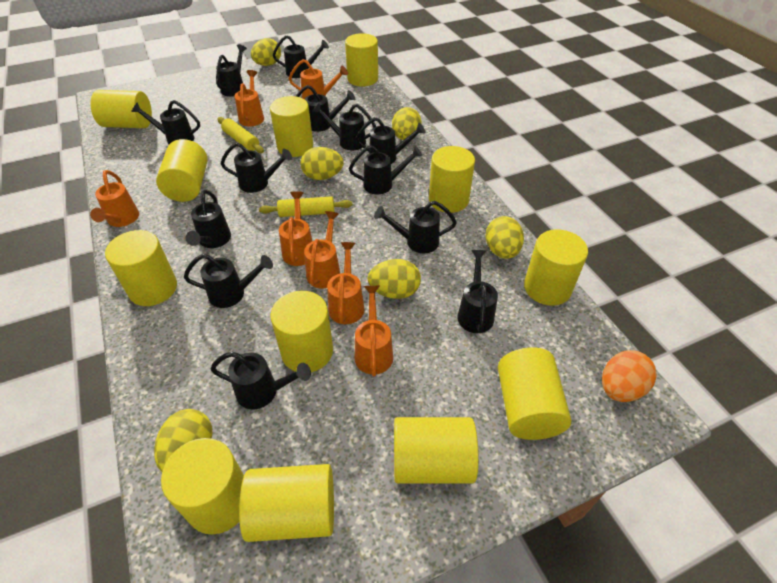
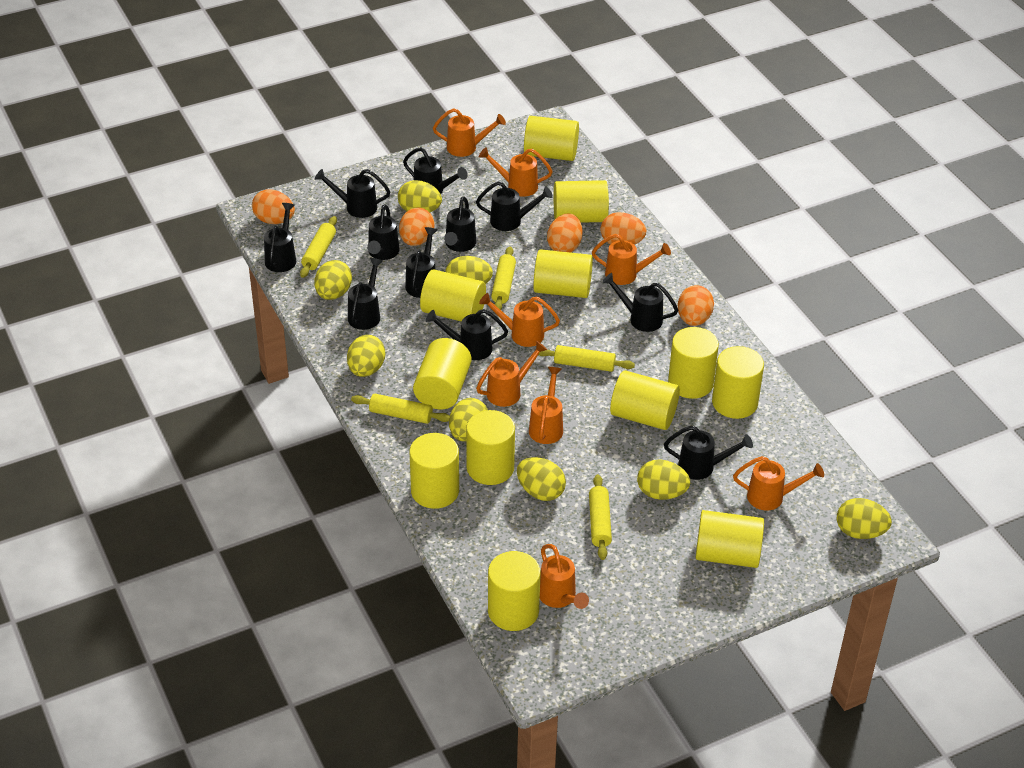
black watering can: [131,100,200,144] [184,254,273,308] [186,190,231,248] [211,352,311,409] [216,44,247,97] [221,143,292,193] [273,35,329,78] [296,85,355,132] [312,103,376,151] [349,145,422,194] [355,117,426,164] [374,201,457,253] [457,250,498,333] = 13 -> [264,203,296,272] [315,169,390,218] [348,258,383,330] [367,204,399,260] [403,147,468,194] [405,227,437,298] [426,309,508,360] [444,196,476,252] [476,182,553,231] [602,273,678,332] [664,425,753,480] = 11
orange egg: [602,350,657,402] = 1 -> [252,189,295,224] [399,208,435,246] [547,214,583,253] [600,212,646,245] [678,285,714,326] = 5
orange watering can: [90,170,139,227] [235,70,264,127] [279,191,313,266] [289,59,348,99] [304,211,340,289] [327,242,364,324] [355,286,393,377] = 7 -> [433,108,506,157] [476,341,547,407] [479,147,553,197] [479,293,560,347] [529,367,563,444] [540,544,589,609] [592,234,671,285] [733,456,824,511] = 8
yellow egg: [154,409,212,472] [251,38,281,66] [300,147,344,180] [368,259,421,299] [392,107,422,140] [485,216,524,259] = 6 -> [315,260,352,300] [347,335,385,377] [398,180,442,212] [445,256,493,284] [449,398,488,442] [517,457,566,501] [637,459,690,500] [837,498,892,539] = 8
yellow rolling pin: [217,117,264,153] [259,196,352,217] = 2 -> [300,216,337,278] [351,394,450,424] [491,246,516,310] [538,345,635,372] [589,474,612,560] = 5

